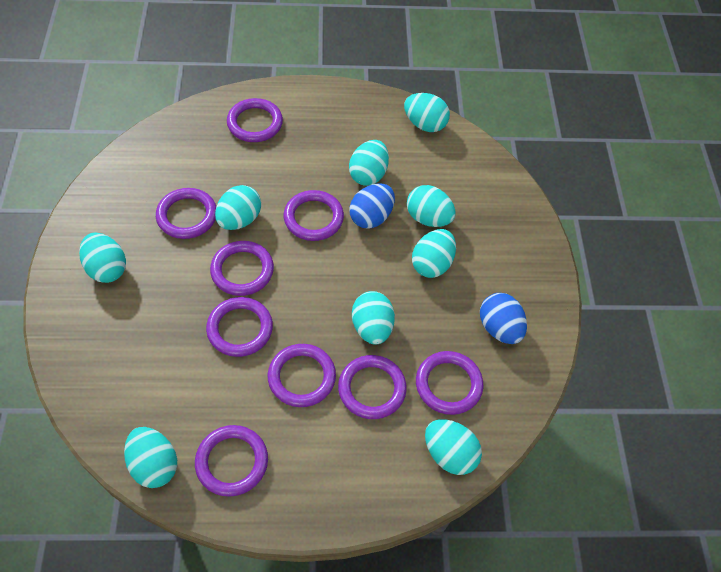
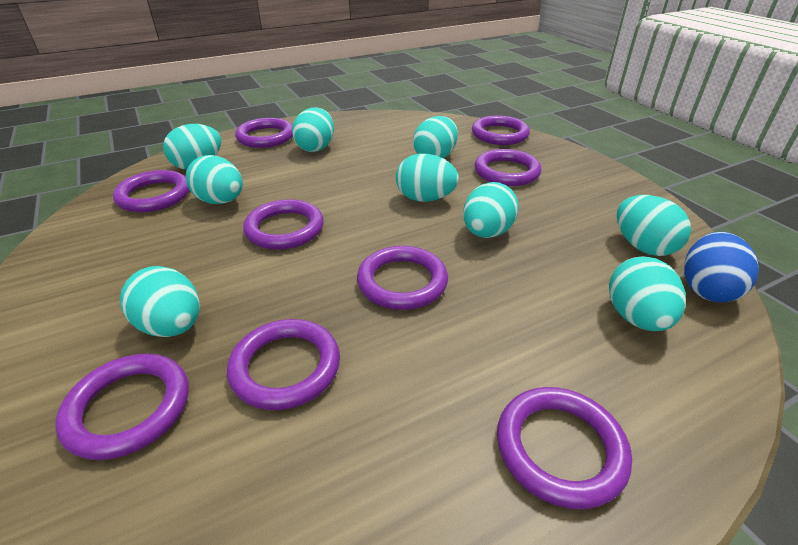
blue egg: [349,183,395,229] [480,293,527,344] = 2 -> [684,232,759,302] = 1

